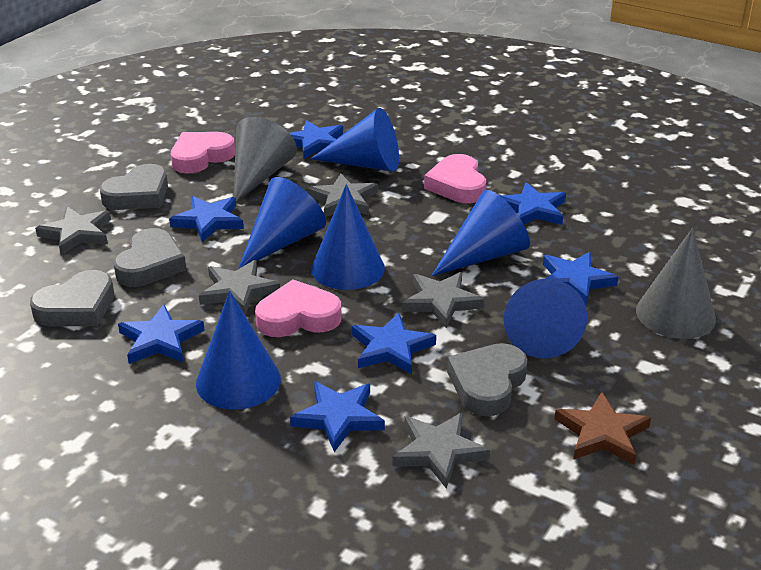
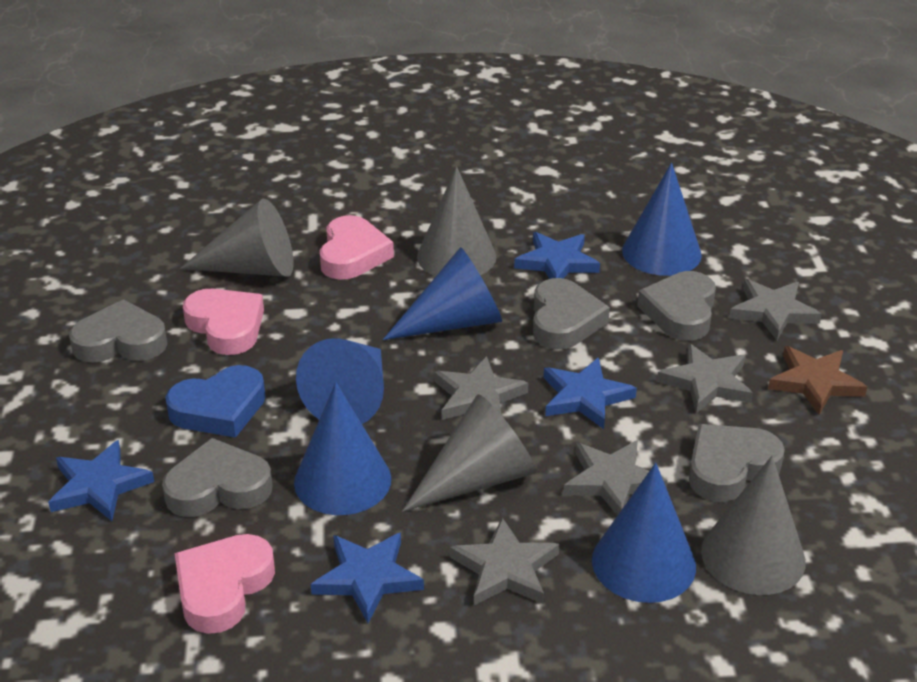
blue cone: [196,291,281,410] [238,177,326,269] [311,108,399,171] [311,184,385,290] [431,190,530,276] [504,279,587,358] = 6 -> [294,382,391,515] [296,338,384,424] [383,247,502,340] [592,463,696,603] [622,163,702,276] = 5
blue heart: none = 0 -> [165,365,266,438] = 1
blue star: [118,305,205,364] [169,196,244,242] [290,120,343,159] [290,382,385,452] [352,312,436,375] [501,182,566,225] [543,252,618,305] = 7 -> [48,440,154,521] [311,532,424,623] [514,232,600,279] [544,357,637,429] = 4
grey cone: [234,117,297,203] [636,228,716,339] = 2 -> [180,199,293,277] [402,394,536,511] [417,166,496,276] [701,456,806,595] = 4
grey heart: [30,270,114,326] [100,164,168,210] [113,228,186,287] [447,343,528,416] = 4 -> [69,299,168,363] [162,438,272,517] [533,278,610,349] [637,271,716,341] [689,424,785,502] = 5

